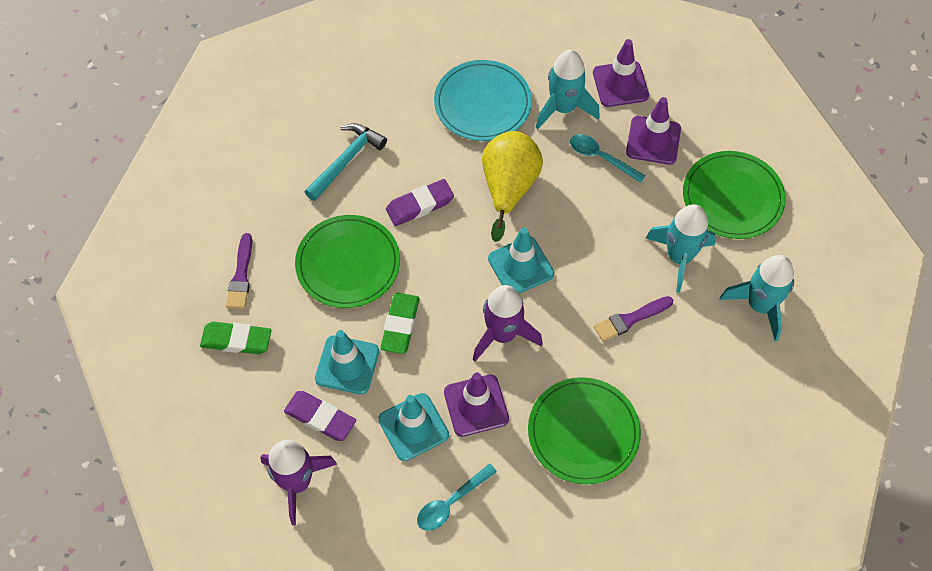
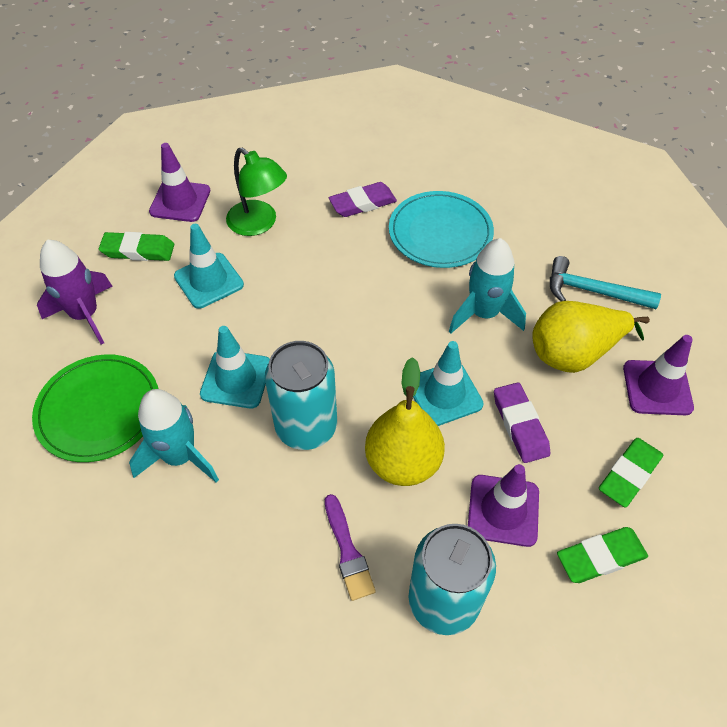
green eraser: [200,322,272,354] [380,293,419,354] = 2 -> [99,232,174,261] [557,527,648,583] [599,438,663,507] = 3
green lamp: none = 0 -> [226,148,287,236] = 1
green plate: [295,215,400,308] [528,377,641,485] [683,151,786,239] = 3 -> [32,354,159,462] = 1
purple brush: [226,233,252,309] [594,296,673,342] = 2 -> [325,494,376,601] = 1
purple rocket: [260,440,337,525] [473,285,543,362] = 2 -> [37,239,113,345] = 1
turquoise can: none = 0 -> [265,341,337,450] [408,524,496,635] = 2
turquoise rocket: [536,49,600,130] [646,204,716,293] [720,255,794,341] = 3 -> [129,389,219,483] [449,238,526,333] = 2
turquoise spoon: [417,463,497,531] [570,134,645,183] = 2 -> none = 0
yellow pear: [482,131,543,242] = 1 -> [365,357,445,486] [532,301,650,373] = 2

